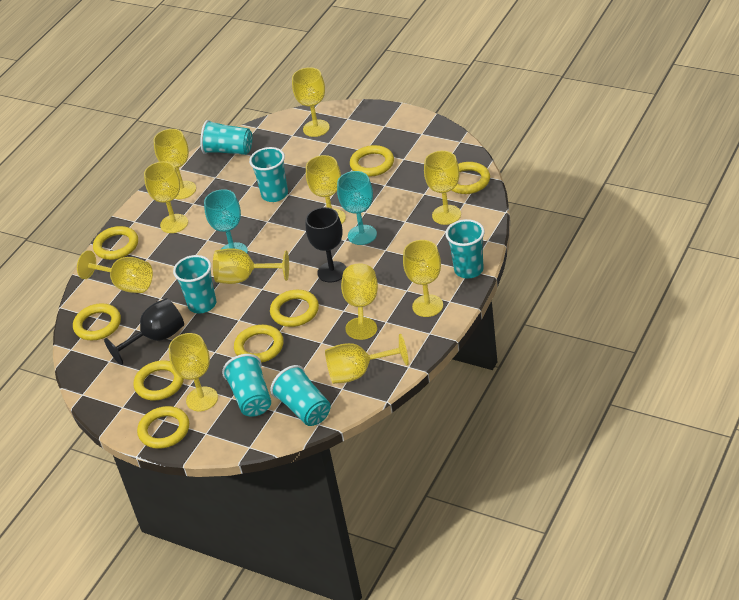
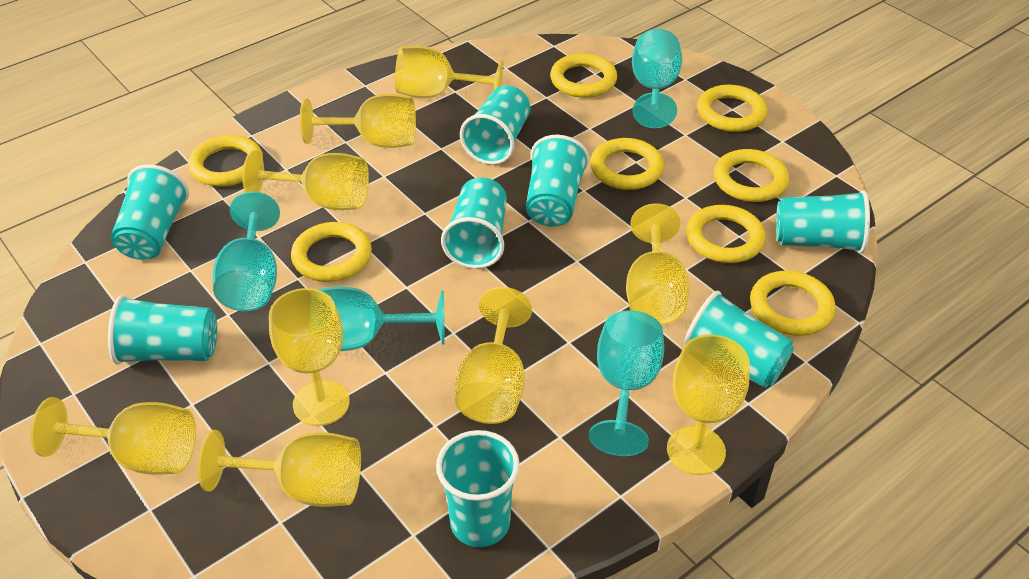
black goblet: [104,298,184,365] [306,207,347,282] = 2 -> none = 0
turquoise cup: [173,255,216,313] [200,120,252,155] [222,354,271,416] [249,147,288,202] [270,365,331,426] [446,219,485,278] = 6 -> [108,295,217,365] [111,164,189,260] [436,430,520,547] [441,177,507,269] [460,85,530,165] [526,135,589,226] [683,291,794,388] [776,190,870,253] = 8
turquoise goblet: [204,189,248,253] [337,171,377,245] = 2 -> [213,191,280,311] [317,286,445,351] [589,310,664,456] [632,29,682,128] = 4
yellow goblet: [77,250,153,293] [144,162,188,233] [153,129,196,199] [169,333,218,411] [213,248,289,284] [292,67,330,137] [306,155,346,224] [325,334,409,384] [341,263,378,340] [403,240,443,317] [424,151,461,225] = 11 -> [31,397,196,475] [198,430,361,507] [242,150,369,210] [269,288,350,426] [300,94,416,148] [395,46,503,98] [455,287,532,424] [626,203,690,325] [667,334,750,475] = 9

